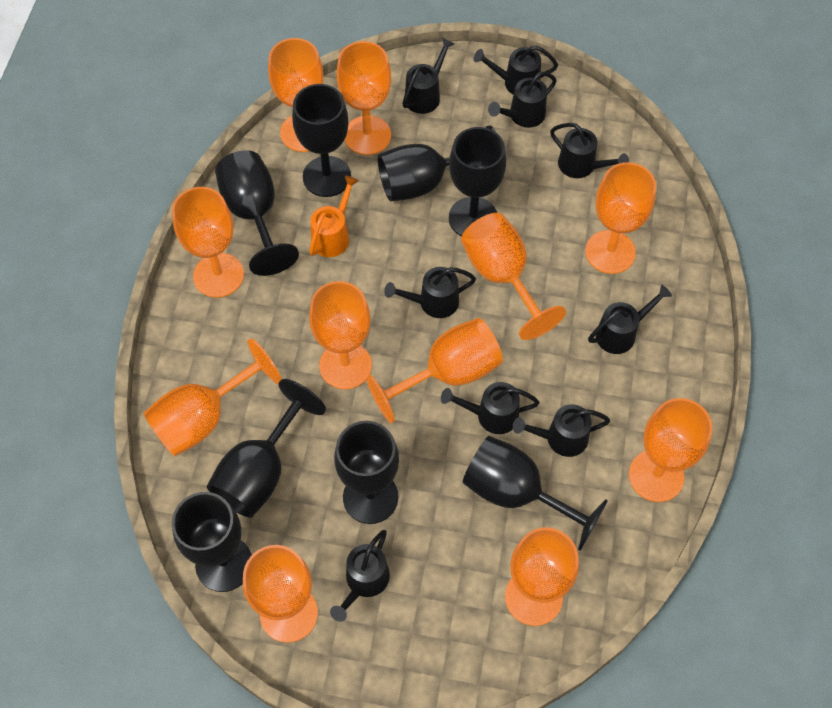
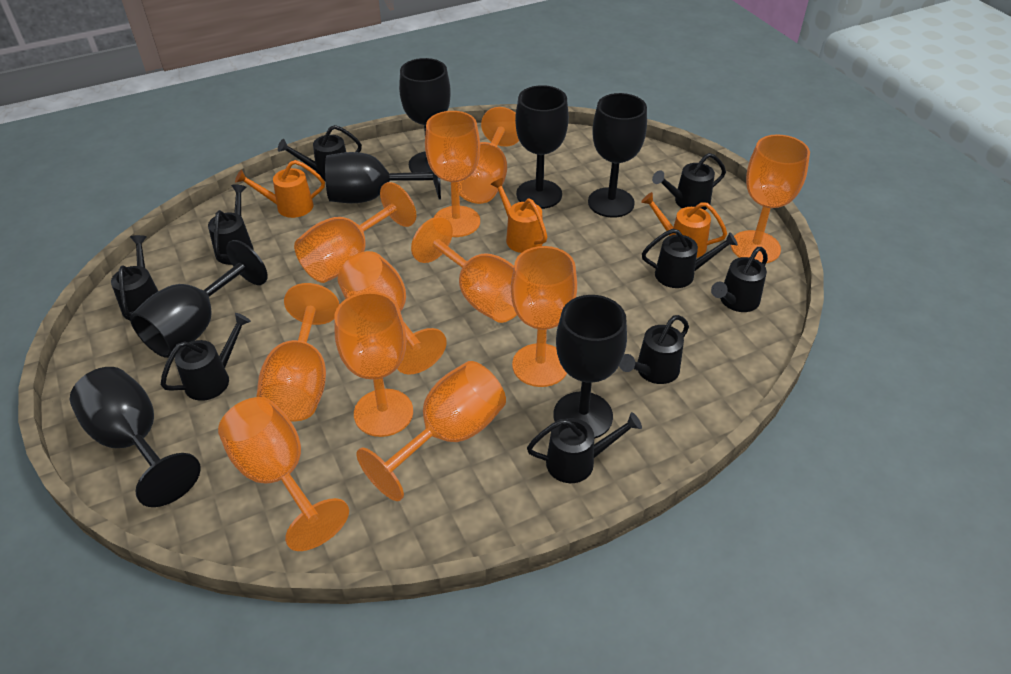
black goblet: [172,492,252,592] [207,379,326,518] [215,150,299,276] [292,84,351,197] [334,421,399,524] [378,125,496,201] [449,127,506,236] [462,436,608,551] = 8 -> [70,367,201,507] [130,240,268,358] [325,152,441,203] [399,58,451,172] [515,85,569,209] [554,295,627,439] [588,93,647,218] = 7
orange watering can: [309,175,359,257] = 1 -> [235,160,325,218] [490,178,547,253] [641,192,727,258] = 3

